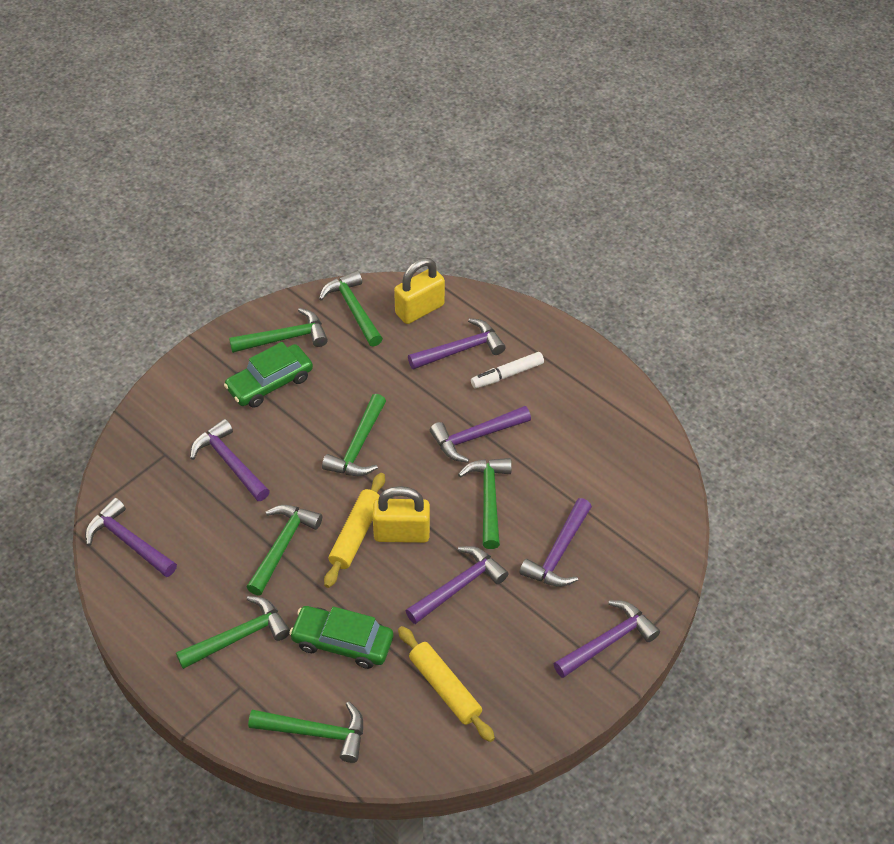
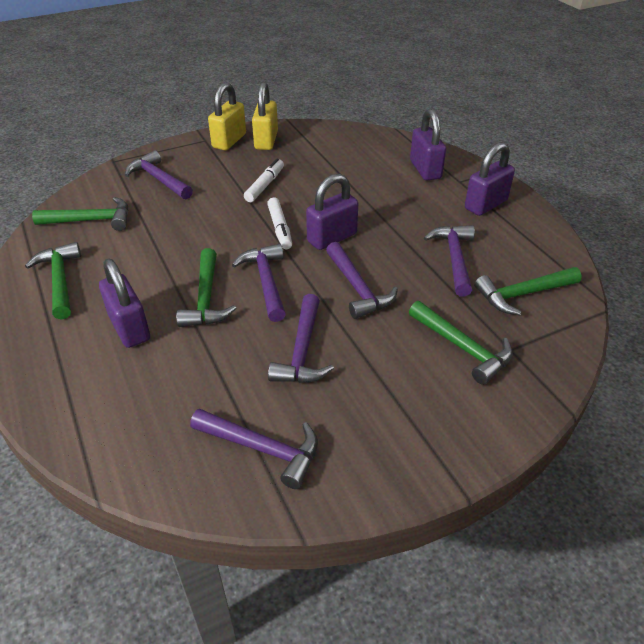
green car: [224,342,313,408] [289,606,393,669] = 2 -> none = 0
green hammer: [176,596,290,669] [229,308,328,353] [246,505,322,595] [248,702,363,763] [319,271,383,347] [322,394,386,476] [458,458,512,549] = 7 -> [25,242,81,319] [32,197,129,231] [176,248,237,327] [409,301,513,385] [474,267,582,315] = 5
purple hammer: [85,498,177,577] [190,419,270,501] [406,546,509,624] [408,318,506,370] [430,406,531,463] [519,498,592,587] [553,600,660,678] = 7 -> [125,150,193,199] [190,408,318,489] [232,244,286,322] [268,294,334,383] [326,242,398,319] [424,225,475,297] = 6
purple padlock: none = 0 -> [99,259,150,348] [306,174,358,250] [410,109,446,180] [465,142,515,216] = 4
white marker: [471,352,544,389] = 1 -> [244,159,284,202] [267,198,292,249] = 2
yellow rolling pin: [324,473,385,588] [398,626,495,742] = 2 -> none = 0

